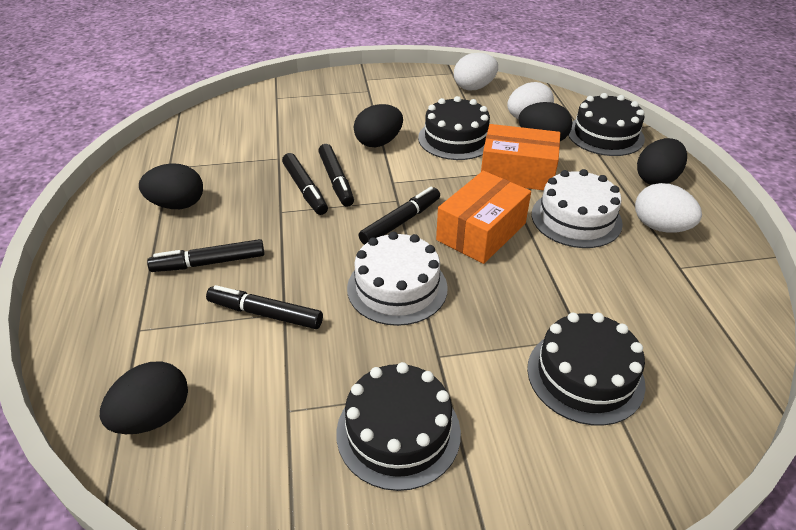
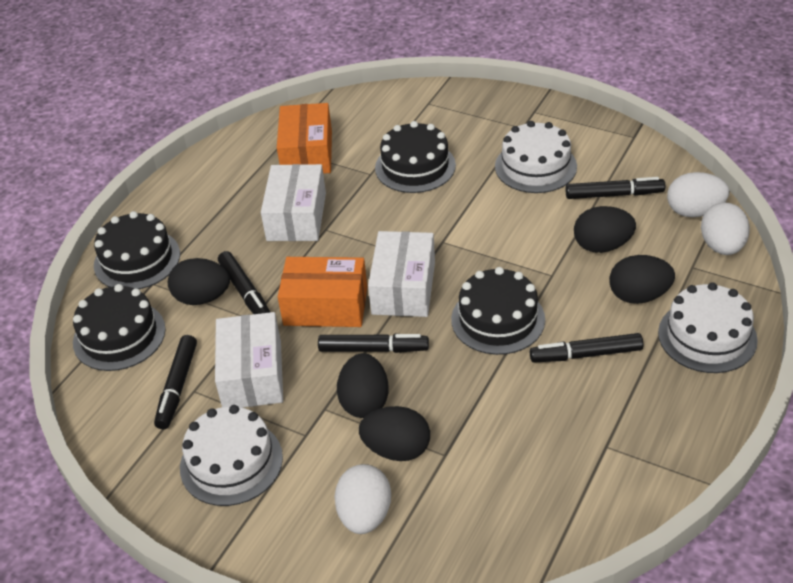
white box: none = 0 -> [215,312,283,407] [261,164,326,241] [368,231,435,317] = 3
white cake: [347,232,448,326] [532,169,623,248] = 2 -> [180,405,283,506] [495,121,577,193] [658,282,758,373] = 3

